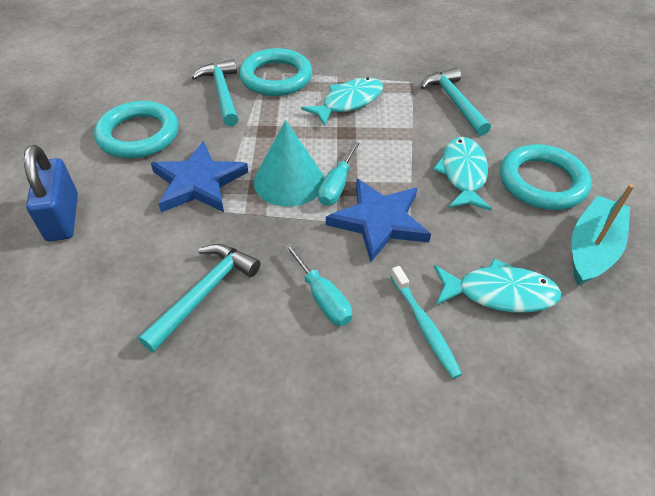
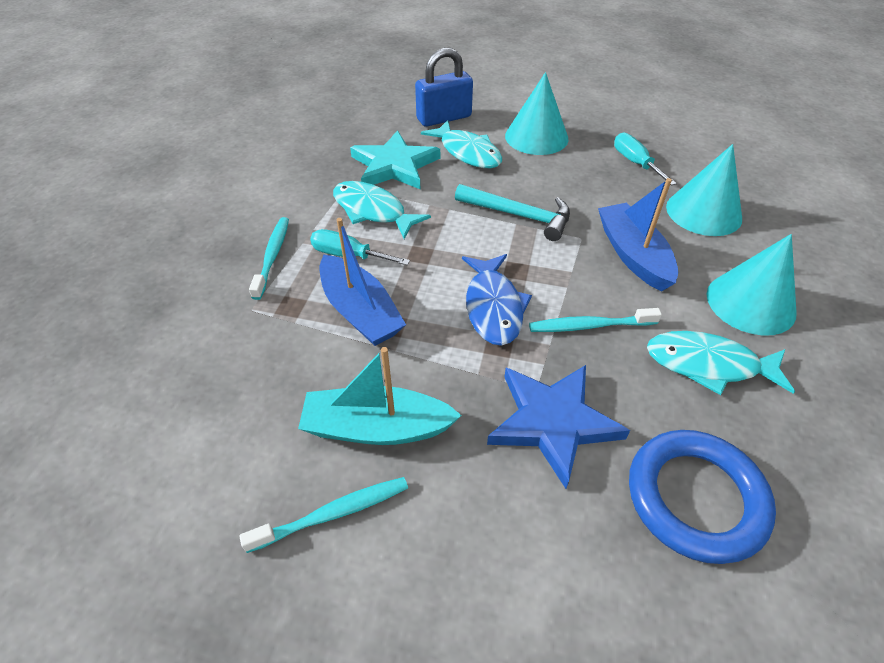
blue boat: none = 0 -> [320,218,406,346] [598,178,678,291] = 2
blue fish: none = 0 -> [462,254,532,346] = 1
blue ring: none = 0 -> [629,430,776,564] = 1
blue star: [151,141,248,212] [326,179,431,262] = 2 -> [487,365,630,489] = 1
turquoise cone: [254,120,324,207] = 1 -> [505,72,569,155] [666,144,742,236] [706,234,797,336] = 3
turquoise hammer: [138,244,260,352] [192,59,238,126] [421,68,491,136] = 3 -> [455,184,570,241] = 1
turquoise ring: [94,101,179,159] [239,48,312,96] [500,144,591,210] = 3 -> none = 0
turquoise star: none = 0 -> [350,130,440,190] = 1
turquoise toothbrush: [390,266,462,379] = 1 -> [239,477,408,553] [249,217,289,300] [529,308,662,332] = 3

